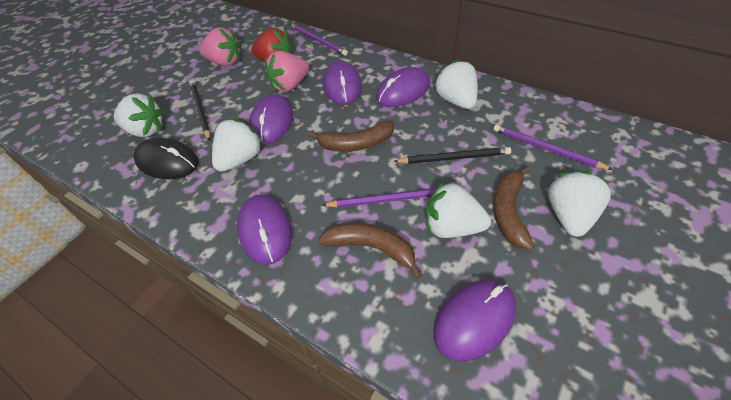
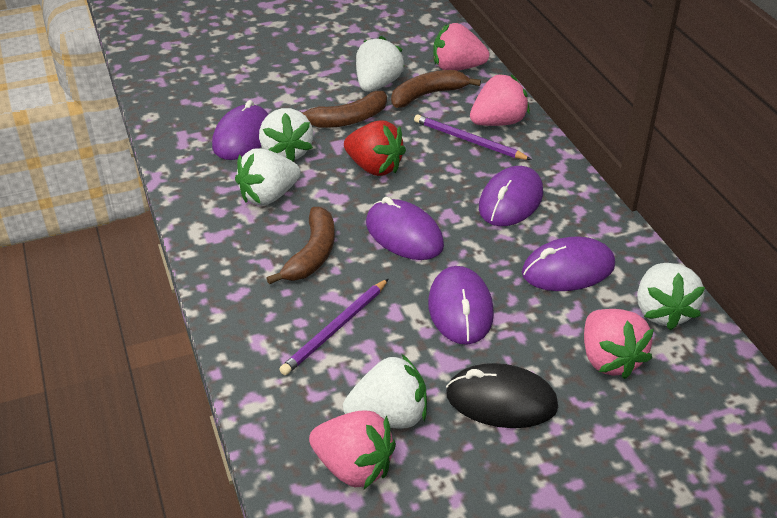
black pencil: [190,81,211,141] [393,147,511,164] = 2 -> none = 0
pink strawberry: [199,27,241,66] [265,51,309,92] = 2 -> [309,411,396,489] [433,23,490,71] [470,74,530,126] [584,309,654,379] = 4
purple pencil: [290,24,348,56] [322,188,437,208] [493,124,613,170] = 3 -> [279,279,388,375] [414,115,532,160] = 2

